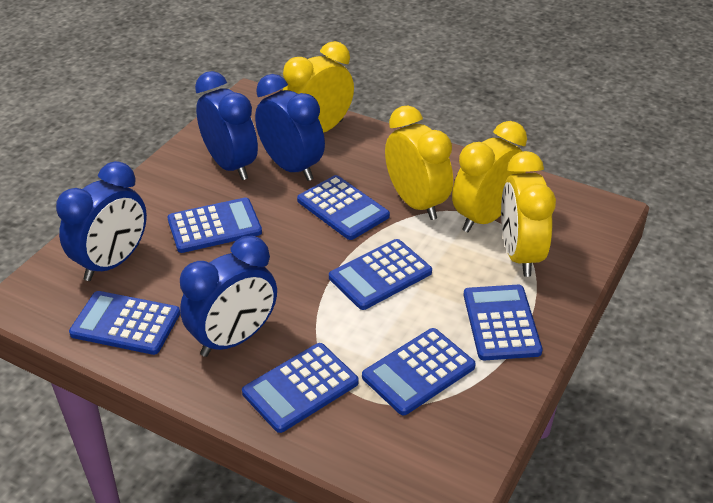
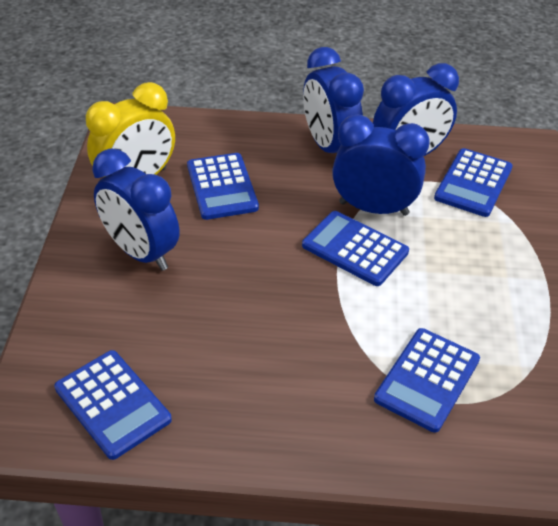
blue calculator: [69,291,180,355] [167,197,262,253] [242,343,359,433] [297,175,390,240] [329,239,432,310] [362,328,476,415] [463,285,543,360] = 7 -> [54,350,172,460] [187,153,259,220] [302,211,409,286] [374,328,480,433] [434,148,513,217] = 5
yellow clock: [283,41,354,133] [385,106,453,220] [452,121,527,232] [501,151,556,277] = 4 -> [86,82,175,178] = 1

